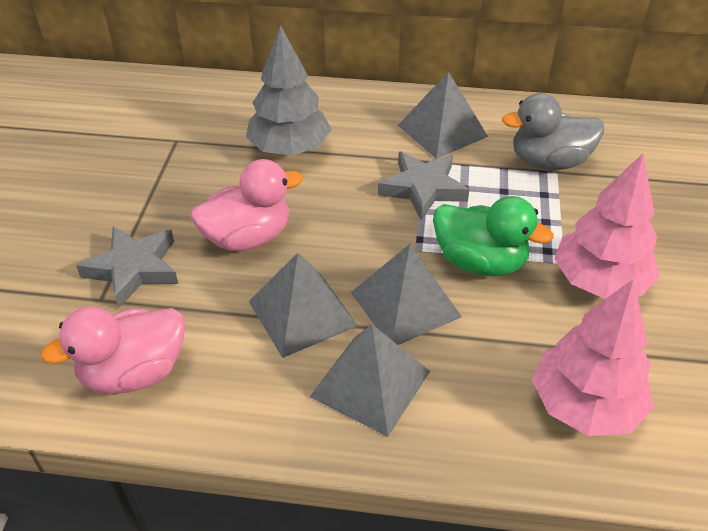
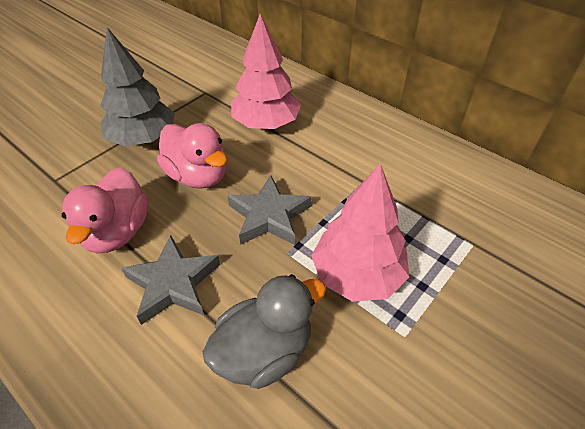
green duck: [433,196,554,276] = 1 -> none = 0
grey pyramid: [249,253,358,358] [310,325,430,437] [351,244,462,345] [398,72,488,159] = 4 -> none = 0

